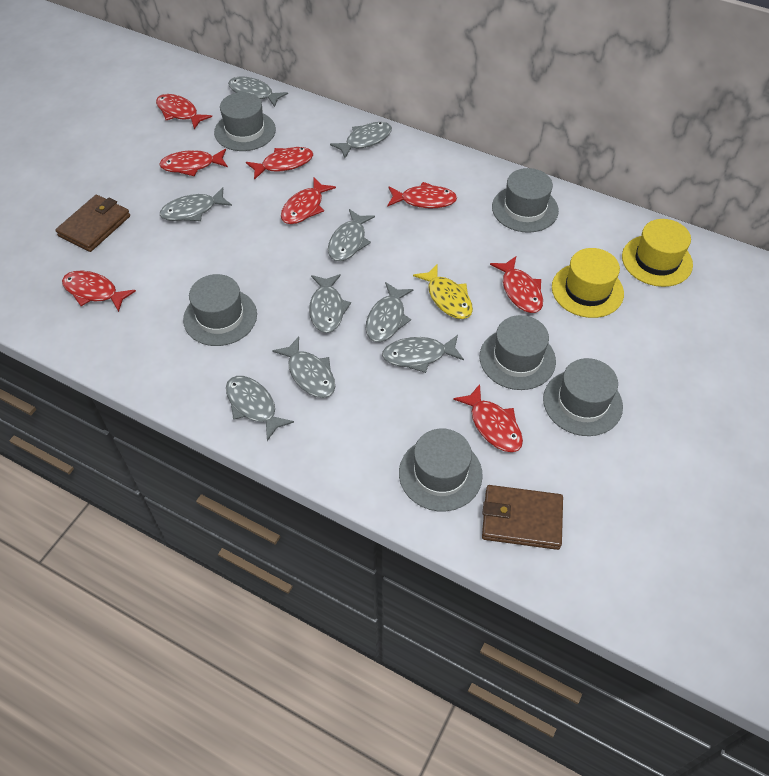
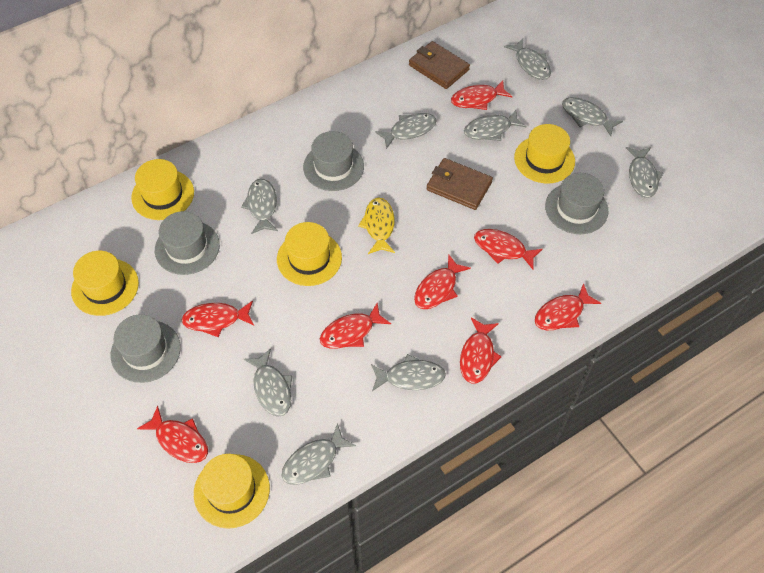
grey hat: [183,274,257,346] [214,92,276,151] [399,428,483,511] [480,315,556,390] [492,168,559,233] [543,358,623,436] = 6 -> [110,314,181,383] [155,211,220,275] [303,131,364,191] [545,173,609,234] = 4
yellow hat: [552,248,624,318] [622,219,693,287] = 2 -> [71,251,139,316] [131,159,194,220] [194,454,270,529] [277,222,342,286] [514,124,575,183] = 5

